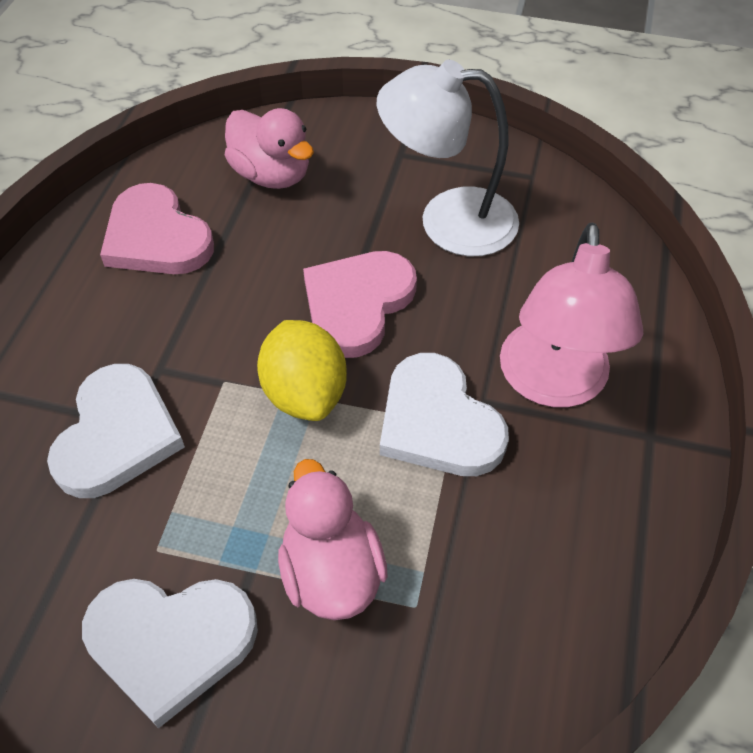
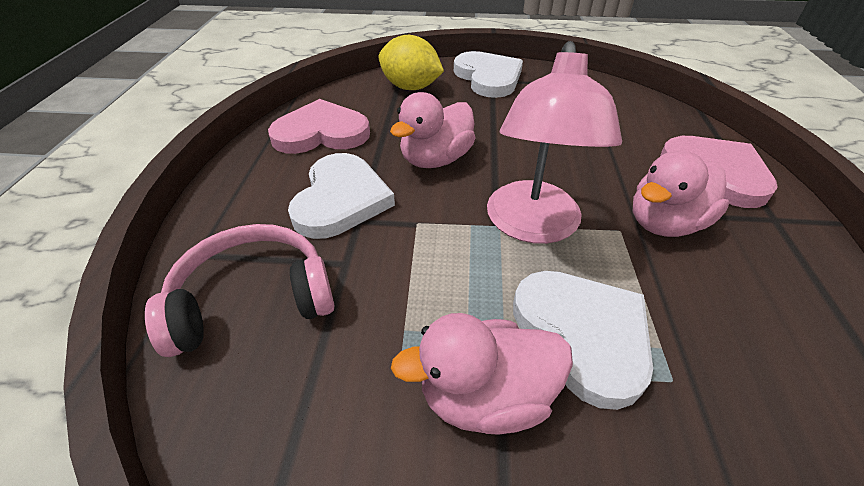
pink duck: [225,108,314,189] [278,459,388,620] = 2 -> [390,92,475,168] [391,313,573,435] [633,150,729,237] = 3
pink headphones: none = 0 -> [145,224,335,357] = 1
white lamp: [377,60,519,256] = 1 -> none = 0

